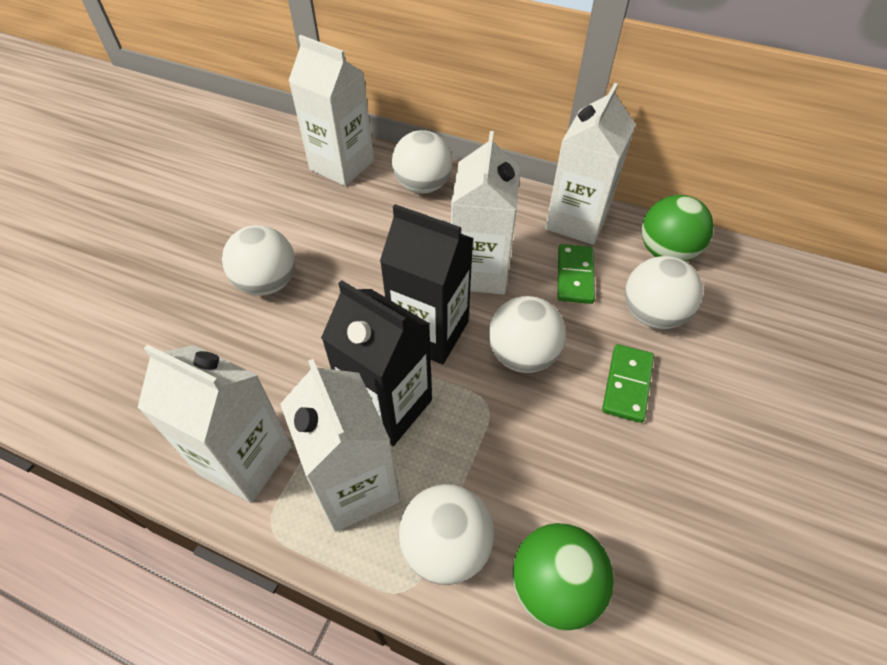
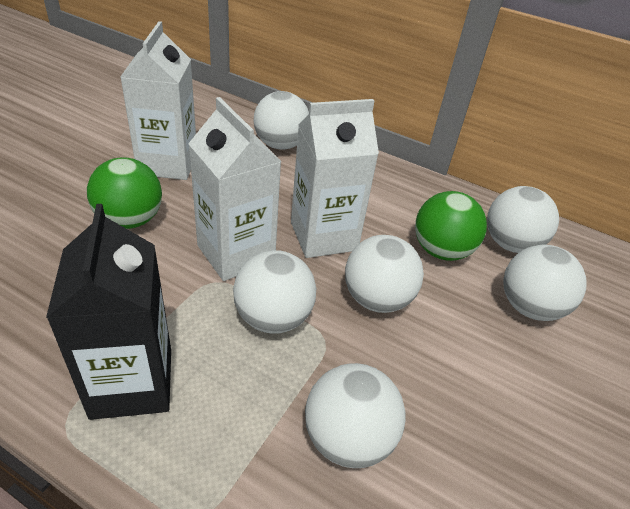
black carton: [321,280,432,446] [380,204,474,364] = 2 -> [46,204,171,420] = 1
green domino: [558,244,595,304] [602,344,654,423] = 2 -> none = 0
white ball: [222,225,295,296] [392,130,452,194] [399,484,494,585] [488,296,566,373] [625,256,703,329] = 5 -> [233,250,316,334] [254,91,309,150] [305,363,406,468] [345,235,424,313] [487,186,559,253] [503,245,586,321] = 6
white carton: [137,345,292,503] [280,359,400,532] [288,35,374,186] [451,131,520,295] [545,83,636,245] = 5 -> [120,21,196,180] [188,97,282,281] [291,99,379,258] = 3

